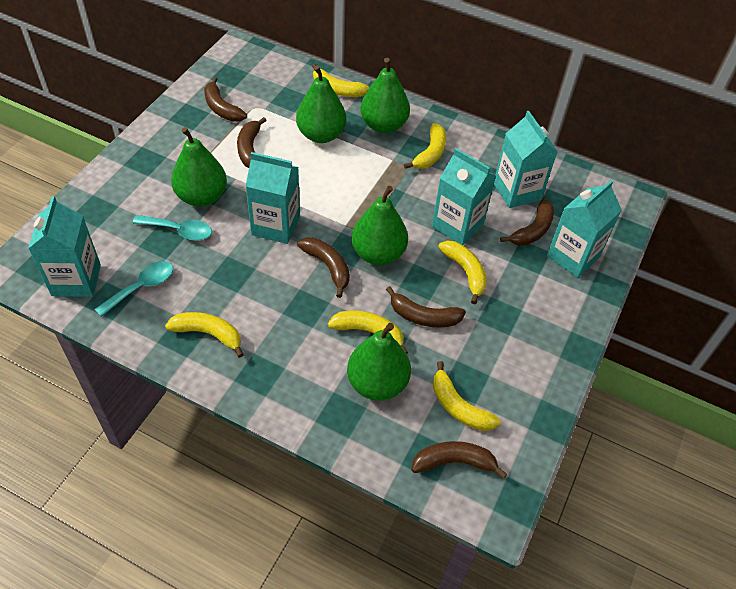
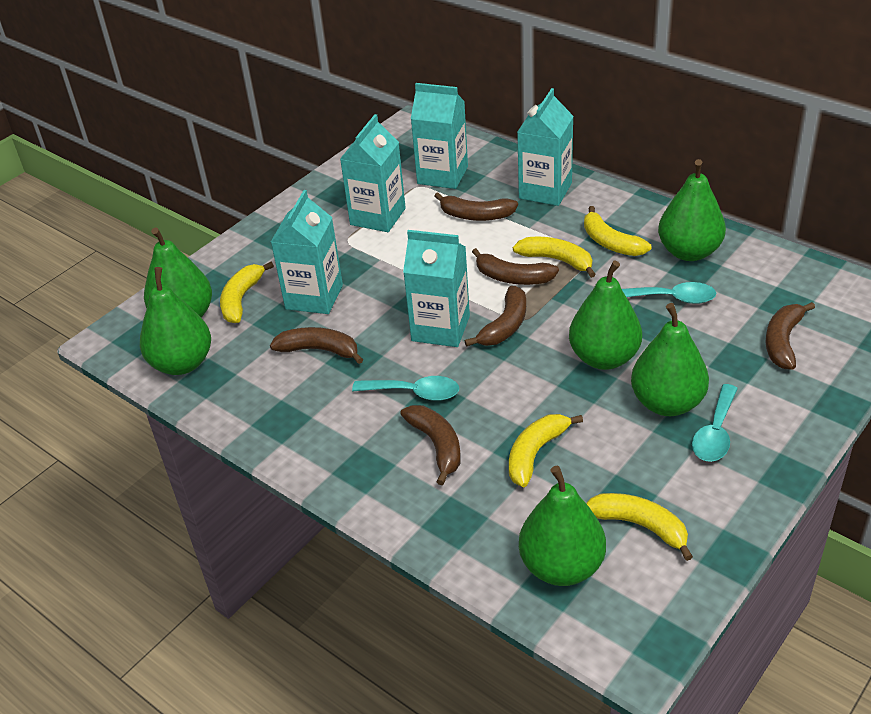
green pear: [171,127,227,207] [296,65,346,143] [347,323,411,401] [352,186,408,265] [360,58,410,134] = 5 -> [140,267,211,375] [144,228,212,318] [519,466,606,586] [569,261,642,370] [631,303,709,416] [658,159,726,261] = 6
turquoise spoon: [95,261,173,317] [132,215,212,241] = 2 -> [352,376,459,401] [622,282,716,304] [692,384,738,462] = 3
yellow banana: [165,312,244,358] [312,64,369,97] [328,310,408,354] [404,123,446,169] [433,361,501,431] [438,240,487,304] = 6 -> [220,262,274,323] [509,414,583,487] [513,237,596,278] [584,206,651,256] [586,493,693,561] = 5

